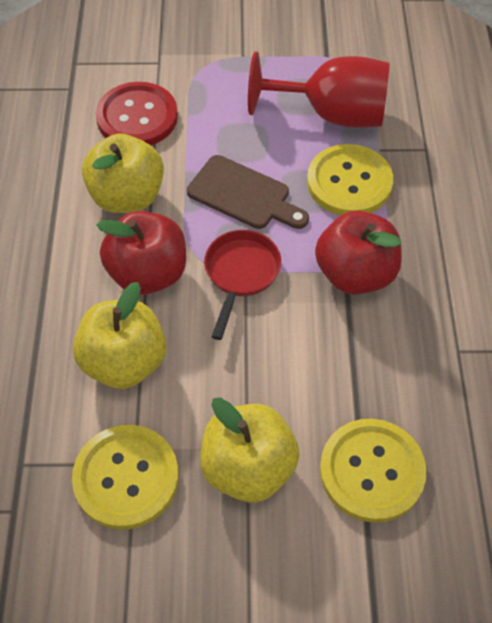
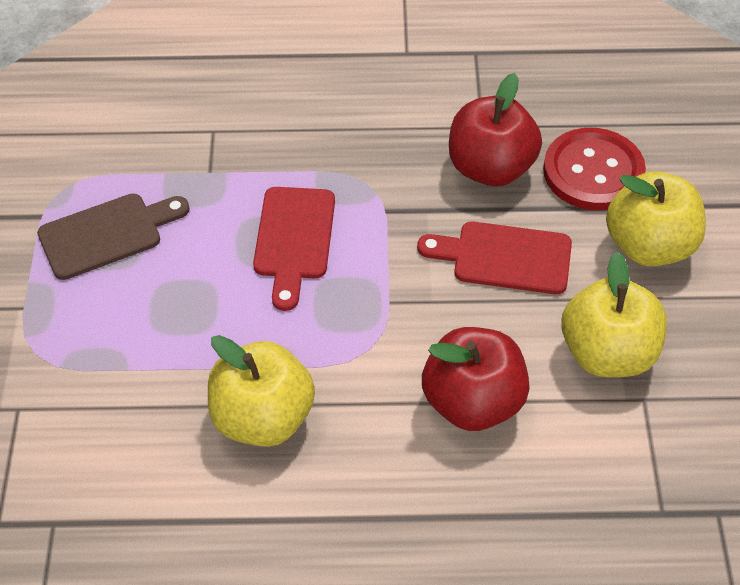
red cutting board: none = 0 -> [253,187,335,311] [417,222,572,294] = 2
red goblet: [248,51,390,128] = 1 -> none = 0
red pan: [204,230,281,340] = 1 -> none = 0
yellow button: [72,425,179,530] [307,144,393,215] [320,419,427,523] = 3 -> none = 0

